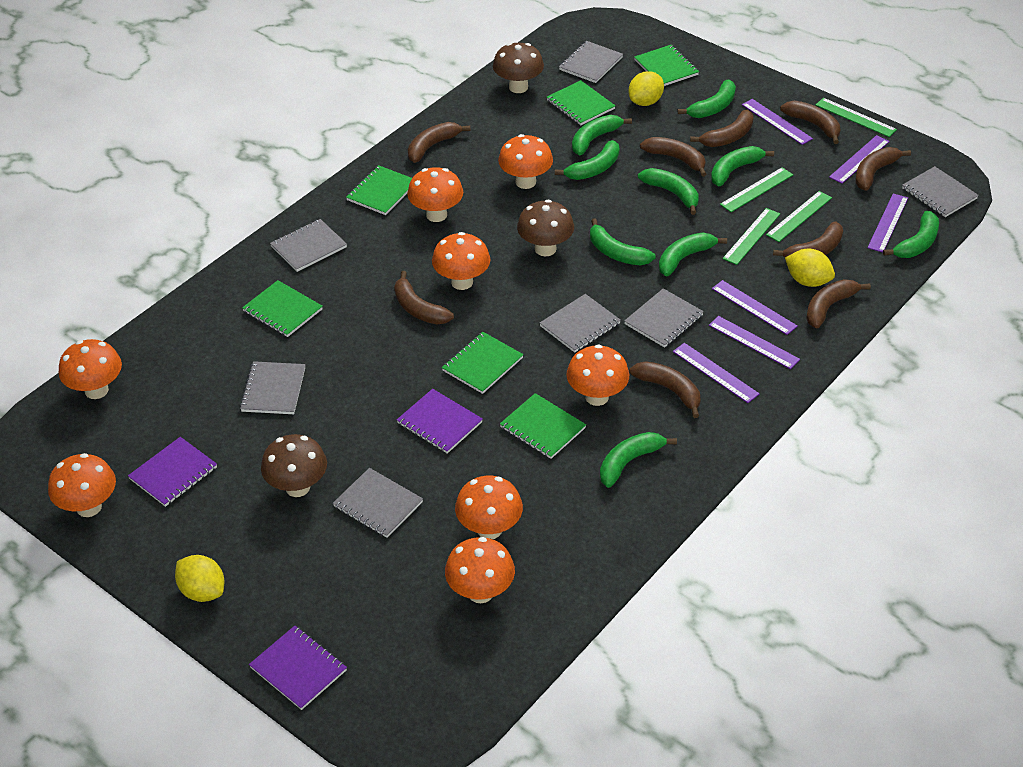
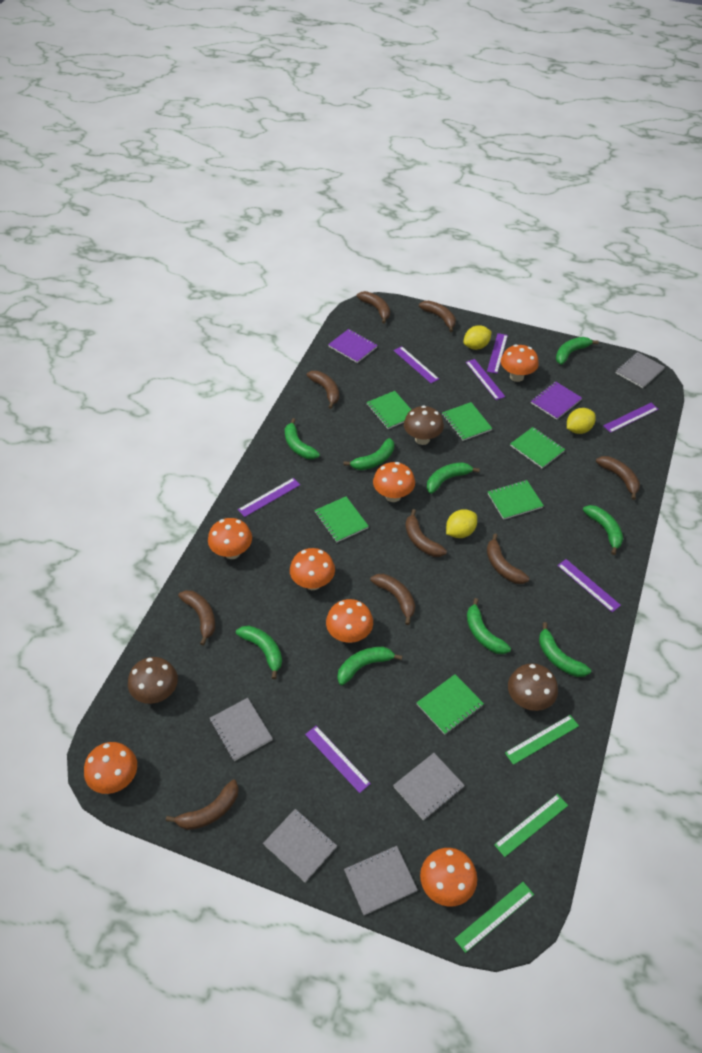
green ruler: [720,167,793,212] [723,208,780,265] [766,191,832,242] [816,98,897,137] = 4 -> [455,882,534,953] [494,794,568,857] [505,715,579,765] = 3
grey notebook: [240,361,305,414] [270,219,347,272] [333,468,423,538] [540,294,621,353] [559,41,623,83] [624,288,704,348] [902,166,979,217] = 7 -> [209,698,273,761] [263,809,337,882] [344,846,418,915] [393,753,465,821] [616,352,665,388] = 5
orange mushroom: [48,453,116,517] [59,339,122,399] [407,167,463,222] [432,232,490,290] [445,537,515,603] [455,475,523,539] [498,134,553,189] [566,344,629,406] = 8 -> [84,742,137,794] [208,518,252,559] [290,548,335,590] [326,599,373,643] [373,462,415,502] [420,848,477,907] [501,344,539,382] = 7
purple notebook: [128,437,217,507] [249,626,347,710] [397,389,483,454] = 3 -> [328,329,378,363] [531,382,582,420] = 2
purple ruler: [673,343,760,403] [709,316,800,369] [712,280,798,335] [742,99,813,145] [829,135,890,184] [867,193,908,252] = 6 -> [238,478,300,517] [305,726,371,793] [394,346,439,383] [466,359,505,400] [487,333,508,374] [557,559,621,612] [603,403,659,433] = 7

